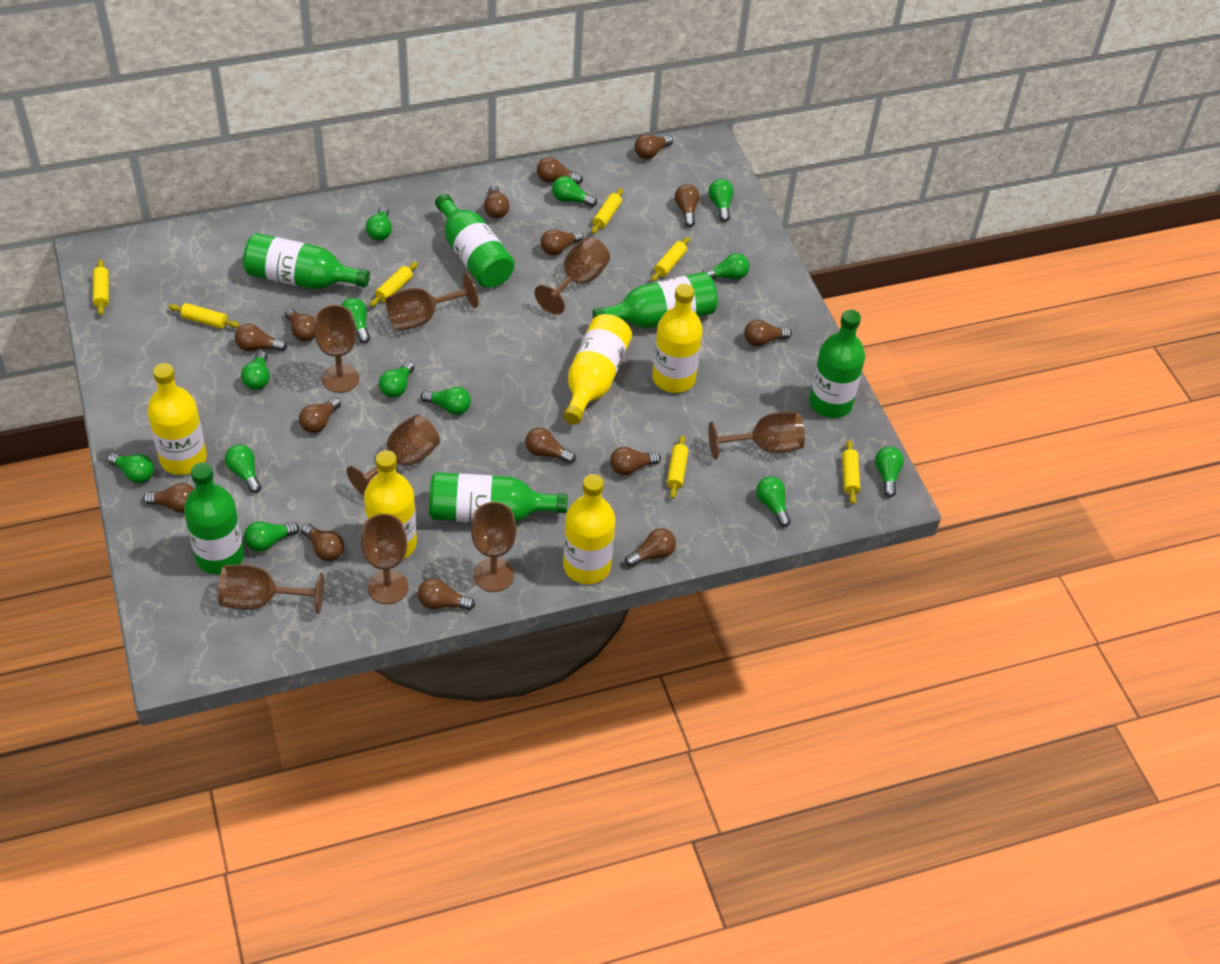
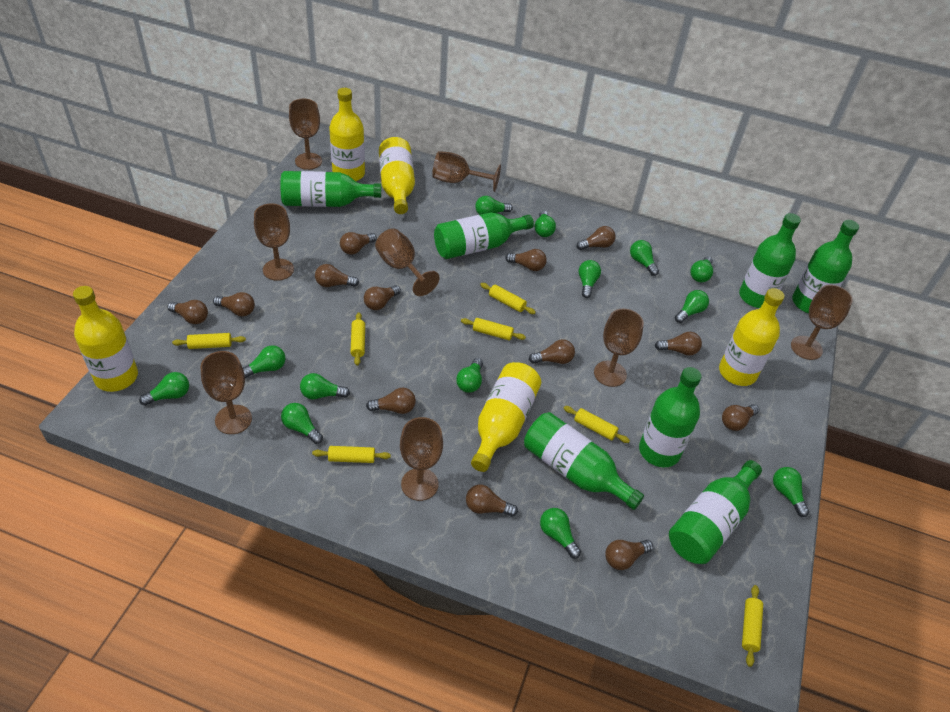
brown light bulb: [143,483,194,513] [235,324,287,352] [284,308,315,342] [299,397,341,433] [301,523,344,561] [418,578,475,610] [484,185,509,218] [525,427,576,464] [537,157,583,184] [540,229,584,255] [610,447,661,475] [625,528,676,567] [635,134,673,159] [675,184,700,227] [744,320,792,346] = 15 -> [167,300,208,324] [213,292,255,317] [315,264,359,287] [340,232,377,255] [364,285,401,310] [366,387,416,414] [466,485,518,517] [505,249,547,271] [529,339,575,364] [577,226,615,250] [605,540,653,570] [655,332,702,356] [722,404,759,431] = 13
green bottle: [184,462,244,574] [243,233,370,289] [429,472,568,522] [435,194,515,288] [593,272,718,328] [809,310,865,418] = 6 -> [280,171,381,207] [434,213,534,259] [524,412,644,510] [639,367,702,468] [669,460,762,564] [739,213,801,308] [792,220,859,313] = 7

